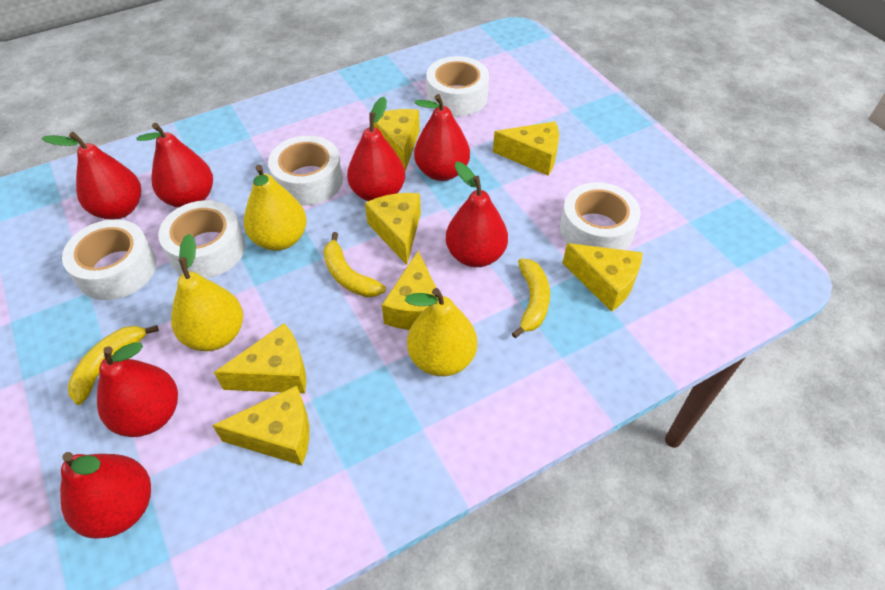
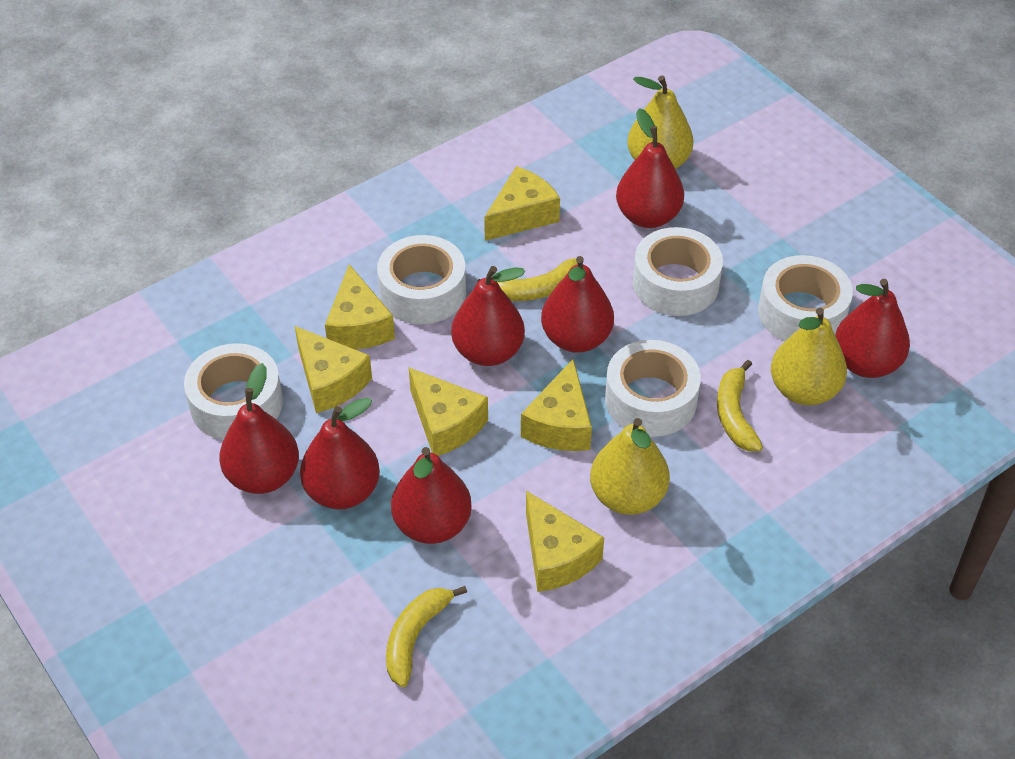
yellow cheese: [212,385,309,465] [214,323,306,393] [365,193,421,265] [369,109,420,171] [382,250,437,330] [493,121,559,176] [563,243,643,312] = 7 -> [295,326,372,413] [325,264,395,350] [409,367,488,456] [484,166,560,241] [521,359,592,451] [526,491,604,592] = 6

